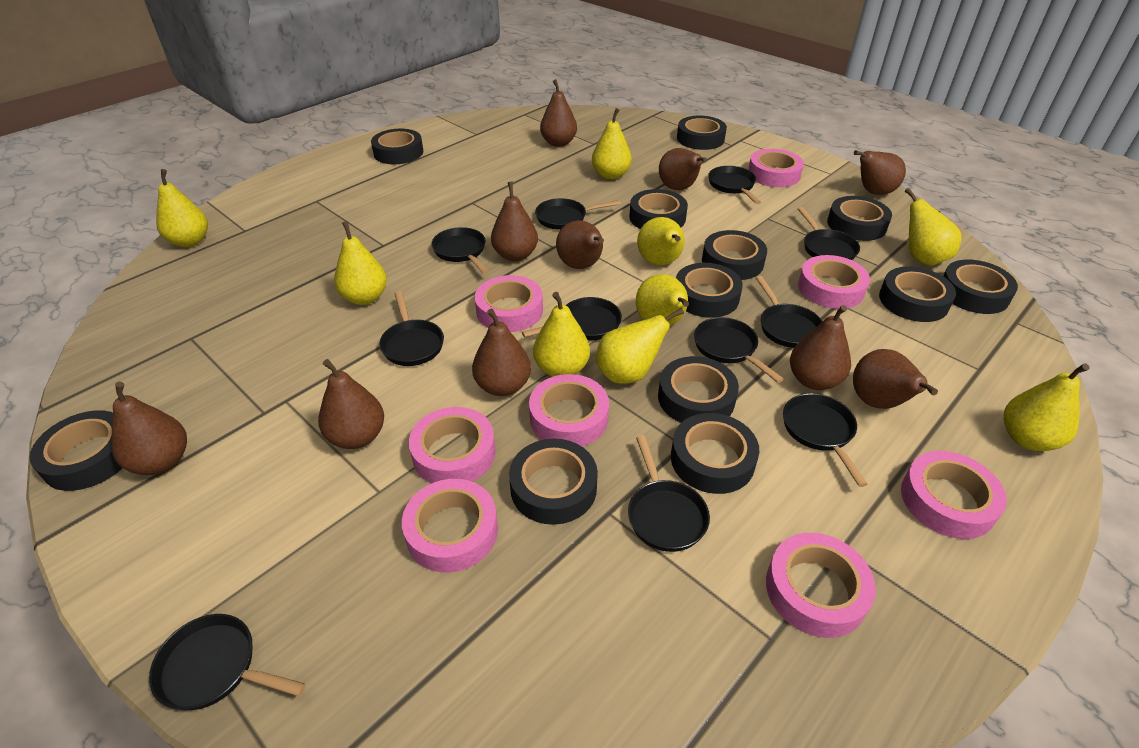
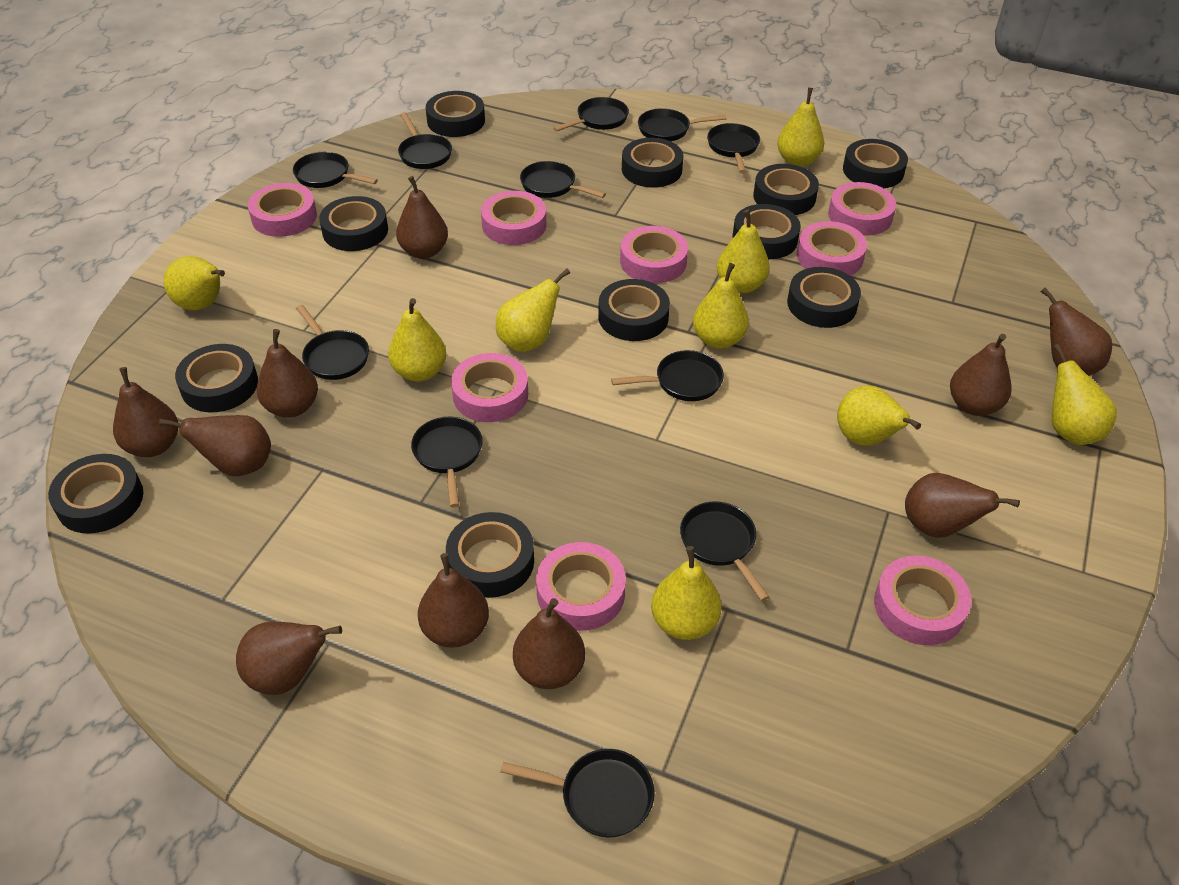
black tape: [29,410,122,491] [371,128,423,164] [509,439,598,525] [629,189,688,229] [658,356,739,423] [671,413,759,494] [676,263,743,318] [677,116,727,150] [702,230,767,280] [827,196,892,241] [879,266,956,322] [943,259,1018,314] = 12 -> [48,454,143,534] [175,344,258,412] [319,196,388,251] [426,91,485,137] [446,512,534,598] [598,279,670,341] [622,138,684,188] [733,204,801,259] [753,164,819,215] [787,267,861,328] [843,139,908,188] = 11

